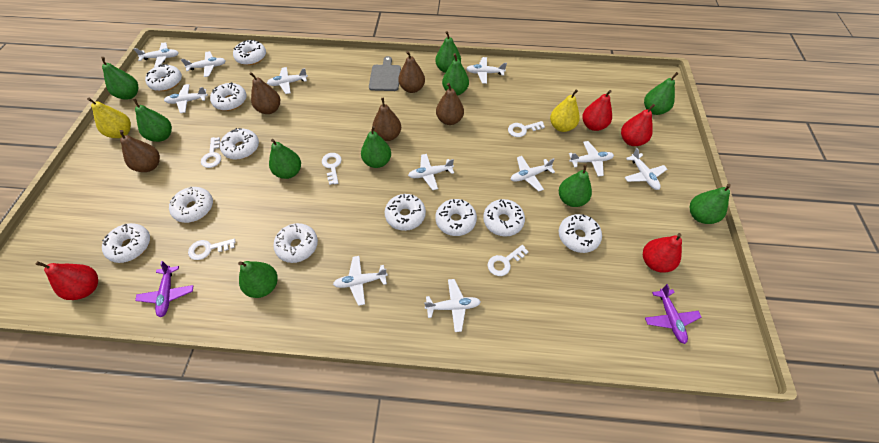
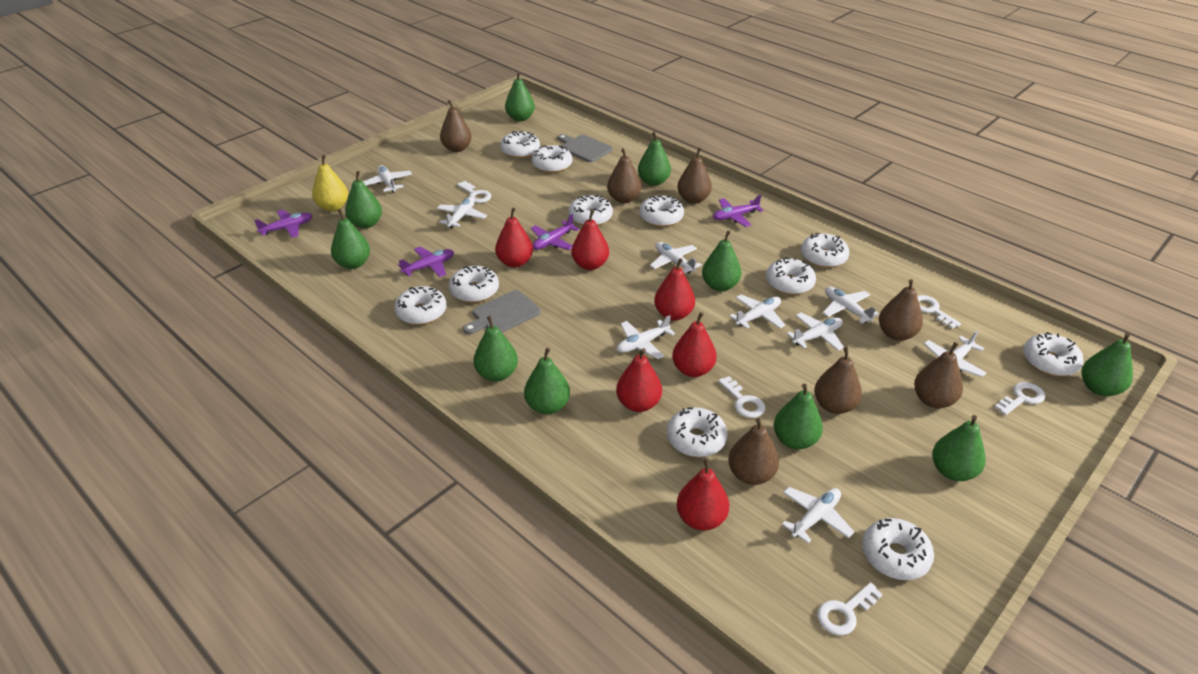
brown pear: [120,130,160,172] [250,72,280,114] [372,98,401,141] [398,51,425,93] [436,83,464,125] = 5 -> [440,100,472,152] [607,148,641,203] [677,148,712,204] [728,418,779,485] [814,347,862,414] [879,279,923,341] [914,342,963,408] = 7
grey cutting board: [369,56,401,91] = 1 -> [463,290,541,335] [558,134,613,162] = 2
purple plane: [135,261,194,318] [645,284,701,344] = 2 -> [254,210,313,238] [398,247,454,277] [531,214,579,250] [713,195,764,227] = 4
red pear: [35,261,98,300] [582,90,612,131] [621,104,655,146] [643,233,682,273] = 4 -> [495,208,533,267] [571,210,609,270] [616,348,662,412] [654,258,695,320] [672,312,717,377] [677,458,729,531] = 6
white plane: [134,42,179,67] [164,84,208,113] [181,51,226,77] [267,67,308,94] [333,256,388,306] [408,154,454,190] [424,279,481,332] [466,57,507,84] [511,156,555,191] [569,141,614,177] [624,148,667,190] = 11 -> [363,165,412,193] [437,197,487,228] [617,315,675,359] [650,242,702,274] [729,294,785,329] [782,487,854,543] [787,312,844,351] [823,287,879,323] [924,331,986,377] = 9
yellow pear: [87,98,131,138] [550,90,580,132] = 2 -> [312,155,348,211] = 1

